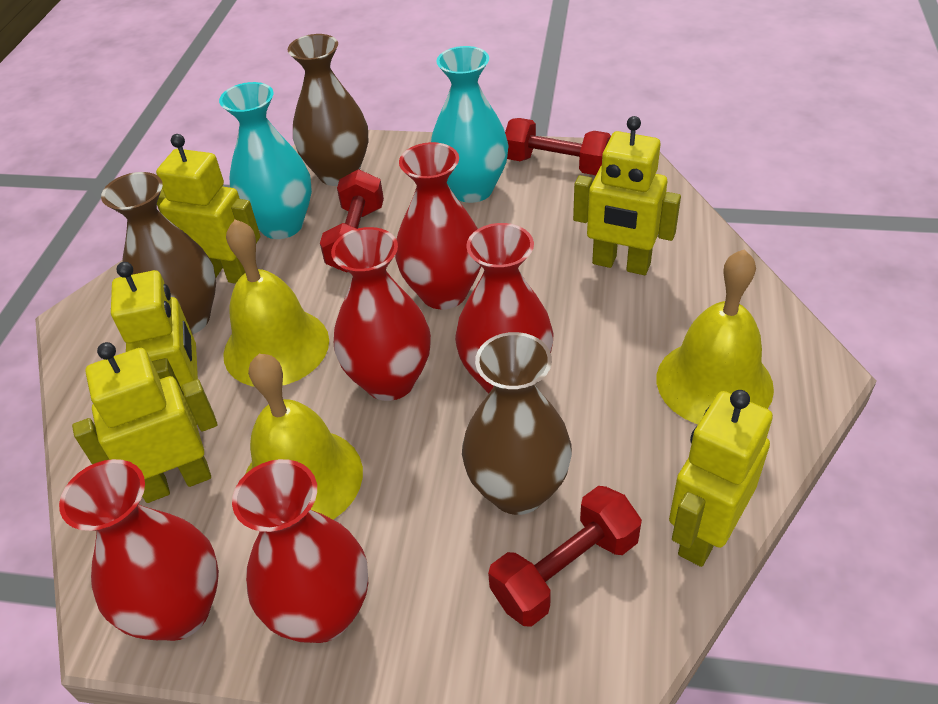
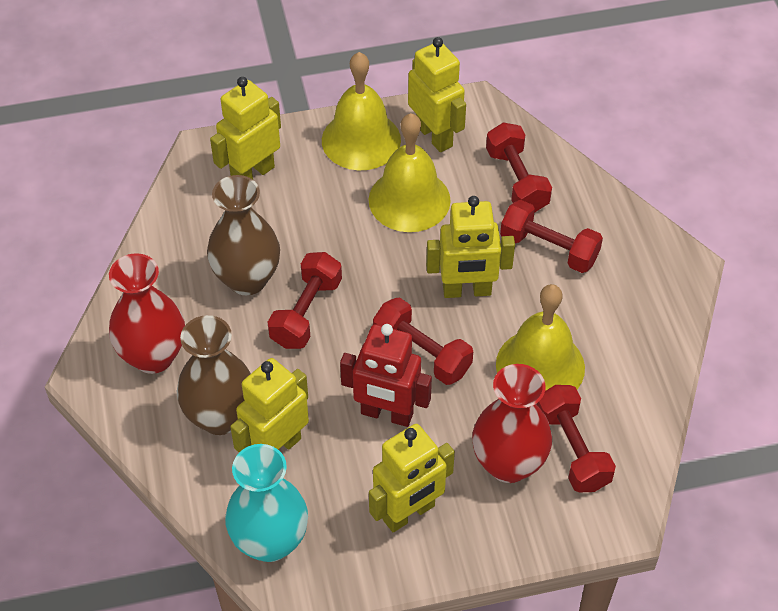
brown vase: [101,172,216,335] [288,34,368,186] [462,332,572,515] = 3 -> [177,315,251,435] [207,175,280,295] = 2
red dumbbell: [320,169,384,273] [488,486,642,627] [505,118,611,175] = 3 -> [268,252,342,349] [373,297,473,385] [486,122,552,213] [500,200,603,273] [537,385,616,492] = 5
red robot: none = 0 -> [340,324,432,427] = 1
red vase: [59,459,219,641] [232,459,368,643] [331,227,431,401] [395,142,481,309] [455,223,553,393] = 5 -> [109,253,185,374] [472,364,552,483] = 2
turquoise vase: [219,82,312,239] [431,46,508,203] = 2 -> [225,444,308,562] = 1

